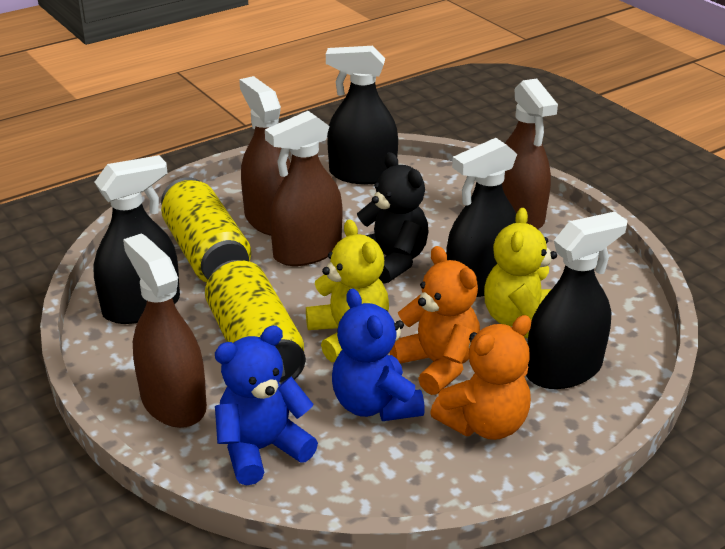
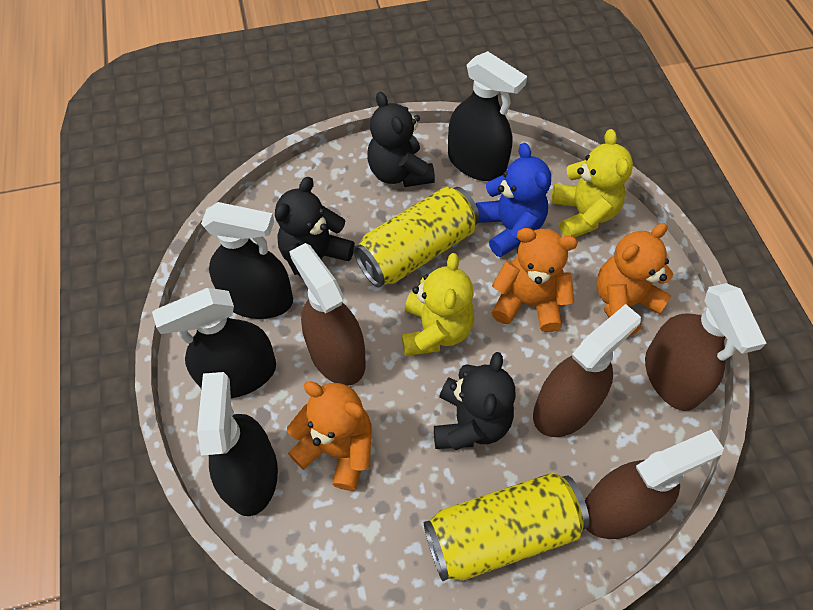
black teddy bear: [357,152,429,284] = 1 -> [275,177,355,279] [367,92,435,187] [434,352,516,450] = 3
blue teddy bear: [215,325,318,486] [332,288,425,421] = 2 -> [476,143,551,257] = 1
orange teddy bear: [389,246,480,395] [430,315,532,440] = 2 -> [287,381,371,491] [492,228,578,332] [597,223,673,337] = 3

